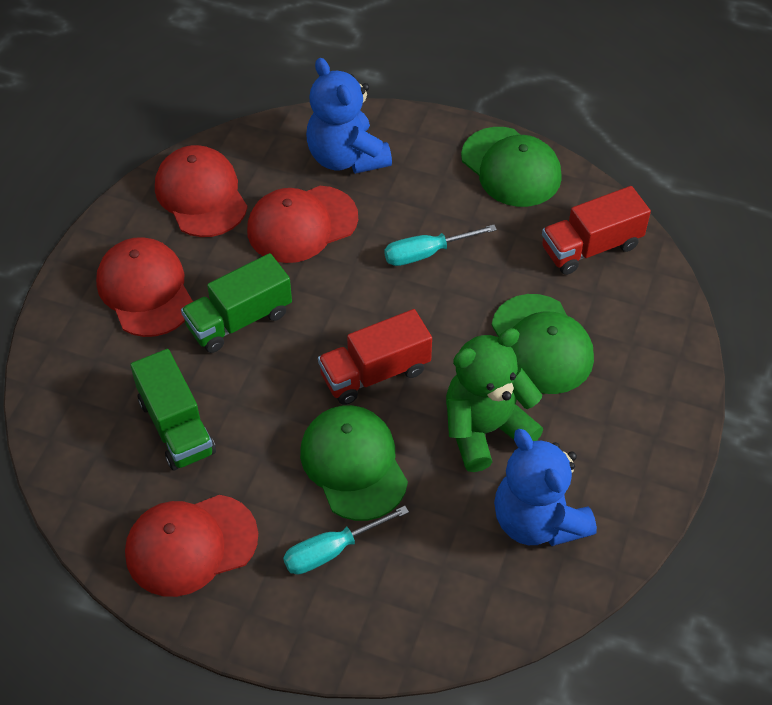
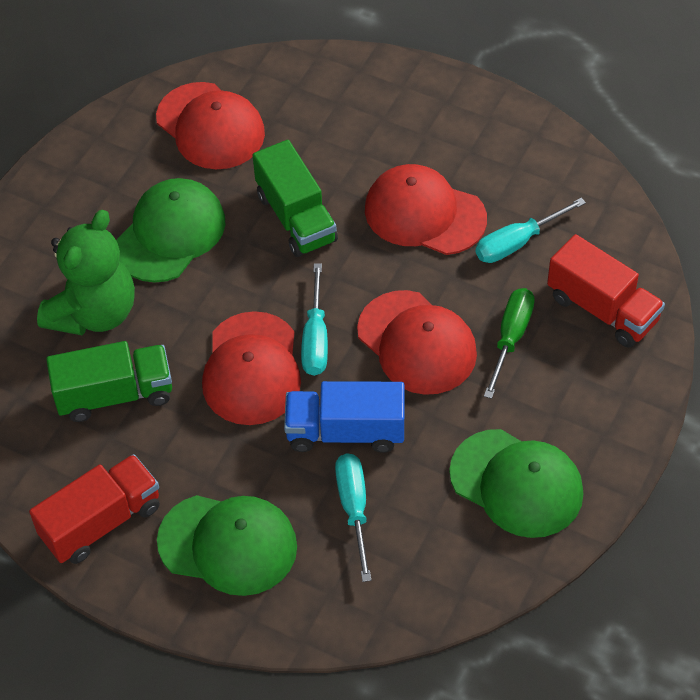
blue teddy bear: [306,58,392,174] [494,429,597,546] = 2 -> none = 0
blue truck: none = 0 -> [284,381,404,453] = 1
green screwdriver: none = 0 -> [484,288,535,399] = 1
turquoise screwdriver: [283,506,409,575] [384,225,497,266] = 2 -> [301,263,328,376] [335,453,372,582] [476,198,586,263] = 3

